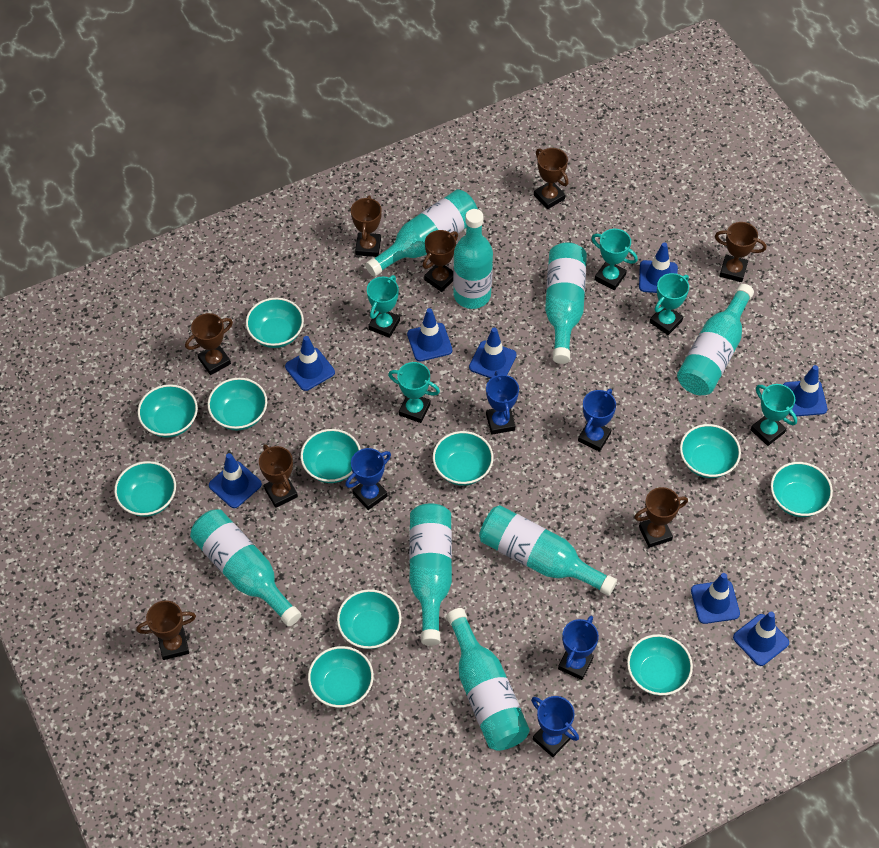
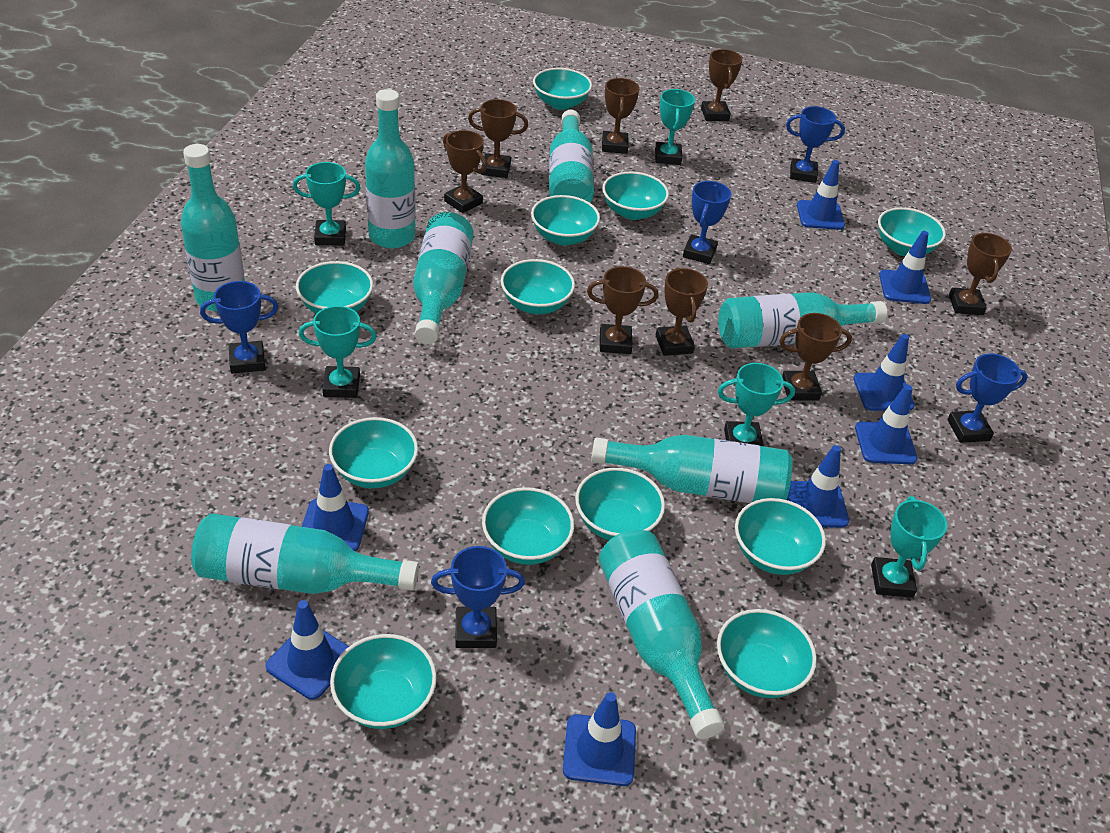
turquoise bowl: [114,461,176,517] [138,384,198,438] [207,378,267,430] [246,297,304,348] [300,429,361,483] [308,646,373,708] [337,589,401,649] [433,431,493,486] [627,634,693,696] [680,424,741,478] [771,462,833,517] = 11 -> [296,261,373,314] [329,417,418,489] [330,634,437,729] [482,487,574,565] [501,259,575,314] [531,195,600,246] [533,68,592,110] [575,468,665,540] [602,171,669,220] [717,609,817,698] [735,498,826,575] [878,207,946,256] = 12

